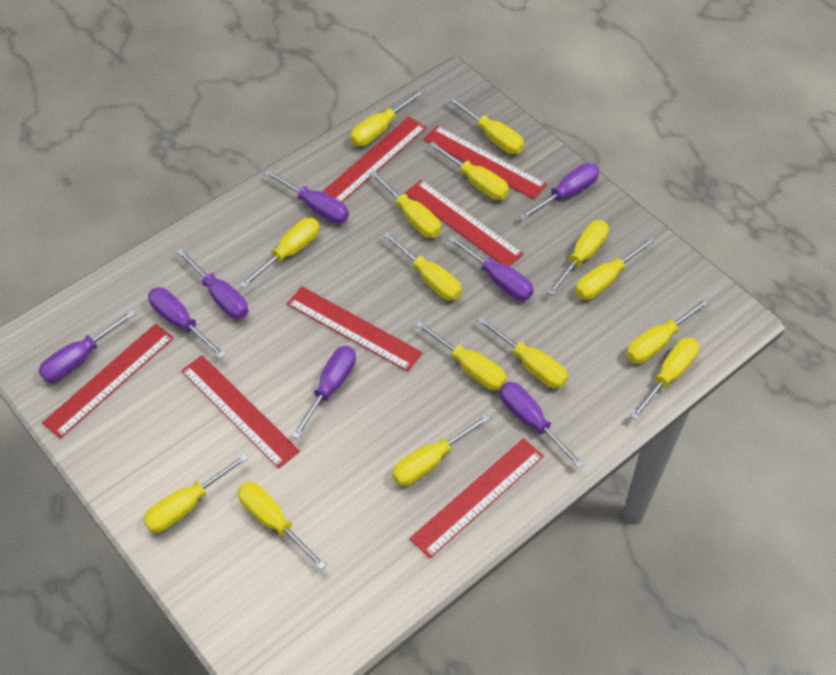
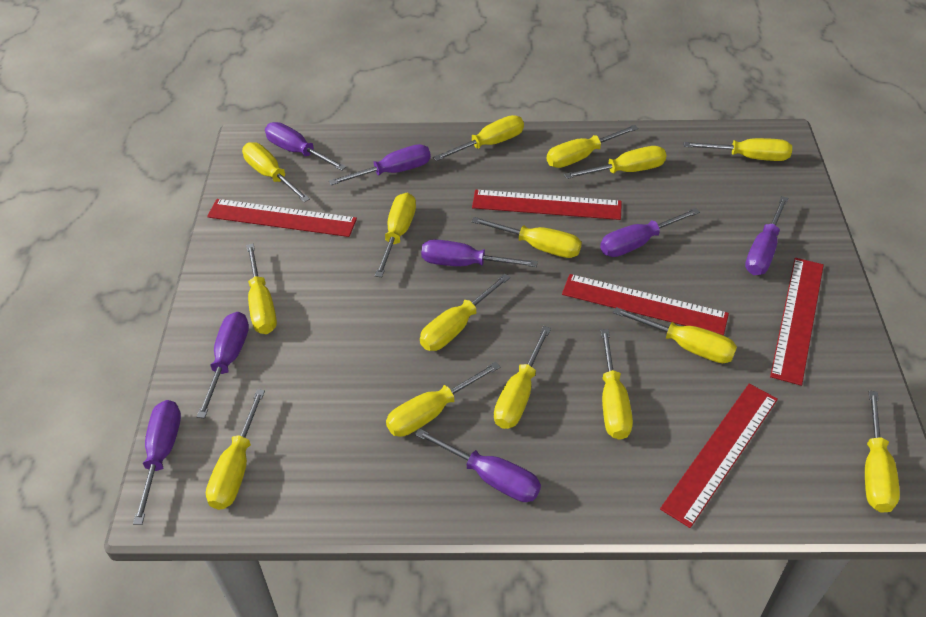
red ruler: [42,324,174,439] [181,355,300,469] [287,286,423,372] [322,117,426,202] [405,180,524,267] [410,438,544,559] [423,126,547,199] = 7 -> [207,199,357,237] [472,190,622,220] [562,274,729,335] [660,384,778,528] [770,258,824,386] = 5

